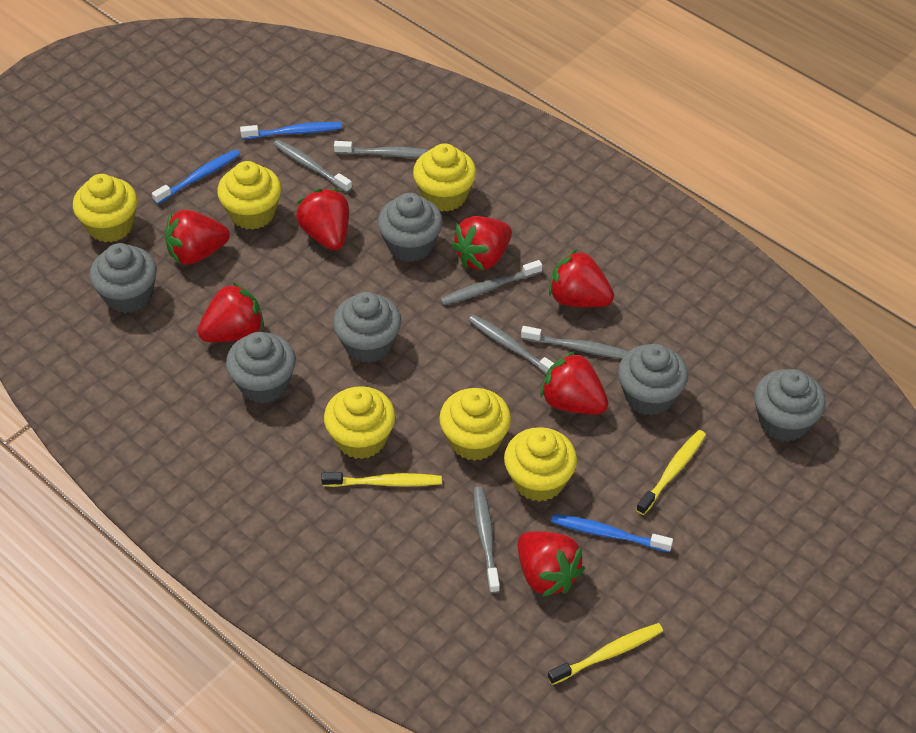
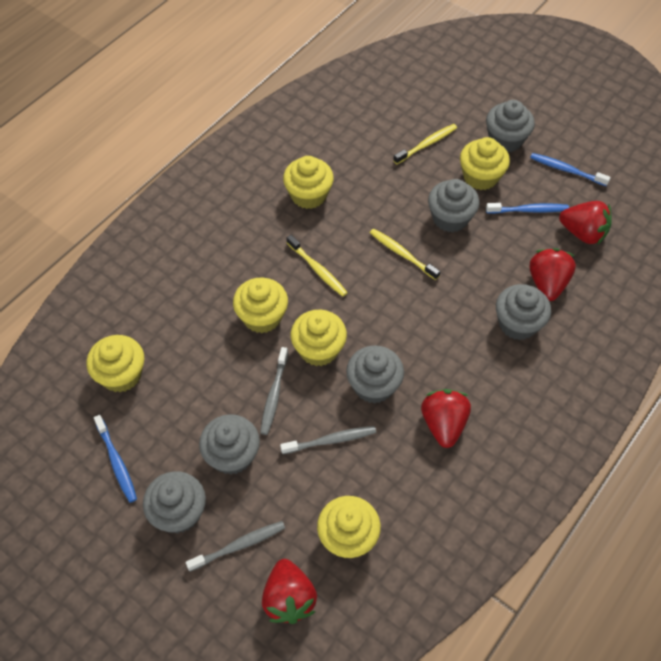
grey toothbrush: [273,139,352,193] [334,141,429,158] [440,260,542,305] [468,315,554,374] [473,487,500,594] [521,326,629,359] = 6 -> [186,521,285,572] [260,347,289,435] [280,426,376,454] = 3
red strawberry: [165,210,230,265] [197,282,264,342] [296,189,349,250] [452,216,512,270] [518,531,585,597] [540,351,609,414] [549,249,614,307] = 7 -> [262,559,317,624] [421,389,471,448] [529,248,576,301] [559,201,612,245] = 4

